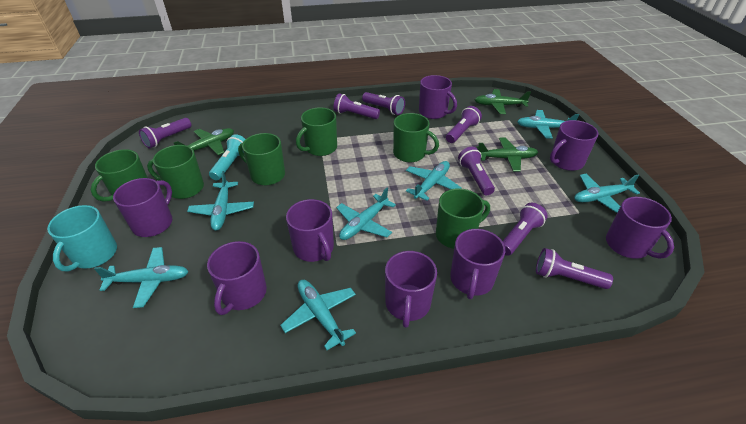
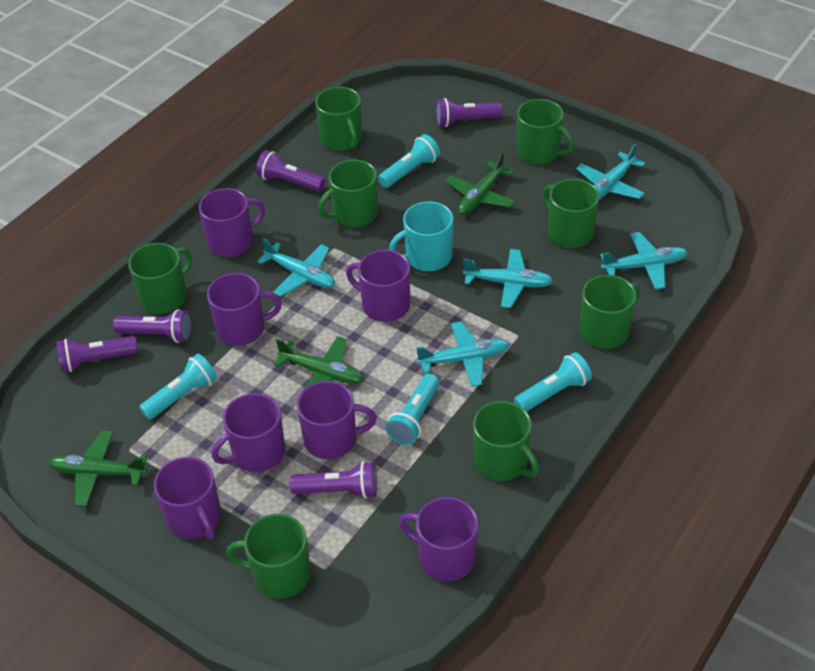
green mug: [91,149,148,202] [147,145,204,199] [238,133,285,185] [296,108,337,156] [393,113,439,162] [436,188,490,249] = 6 -> [128,243,192,314] [226,514,311,599] [315,87,362,151] [318,160,378,227] [473,401,539,481] [517,99,574,164] [543,179,599,248] [580,275,640,349] = 8
purple flashlight: [139,118,191,148] [334,93,380,119] [362,92,405,115] [446,106,482,143] [458,147,495,195] [502,203,548,255] [536,248,613,289] = 7 -> [56,336,138,372] [113,309,192,343] [256,150,325,192] [290,461,377,499] [436,98,502,127] = 5
purple mug: [113,178,172,237] [207,241,267,315] [286,199,334,262] [385,251,437,328] [419,75,457,119] [450,229,505,299] [550,120,599,171] [606,197,674,259] = 8 -> [154,457,221,540] [199,188,265,257] [207,273,282,346] [212,393,285,472] [297,381,377,459] [346,250,410,322] [399,497,478,581] = 7
turquoise flashlight: [209,134,246,180] = 1 -> [139,353,217,420] [378,134,440,188] [385,374,440,445] [514,352,592,412] = 4
turquoise plane: [94,247,189,308] [187,171,254,231] [280,280,356,350] [336,188,396,240] [406,161,462,201] [517,110,579,139] [574,174,640,213] = 7 -> [257,238,335,297] [416,321,509,387] [463,249,553,308] [576,144,645,200] [600,232,688,290] = 5

